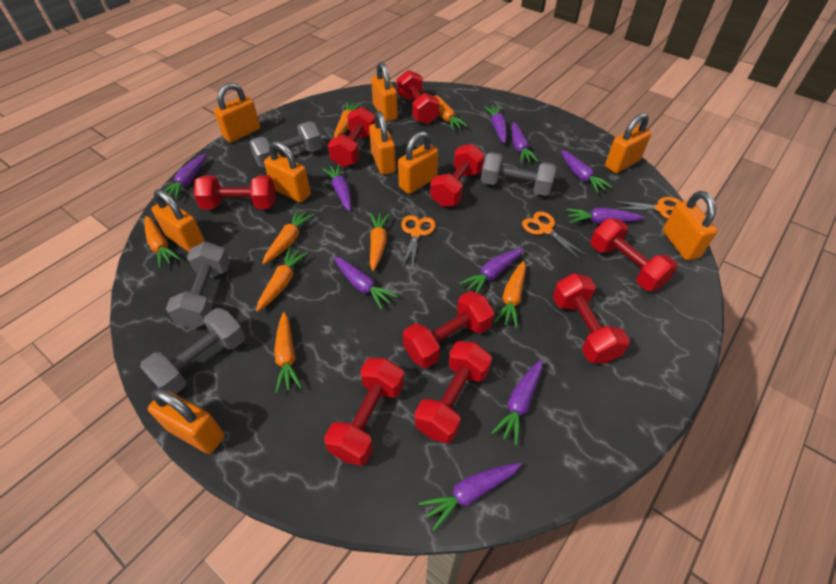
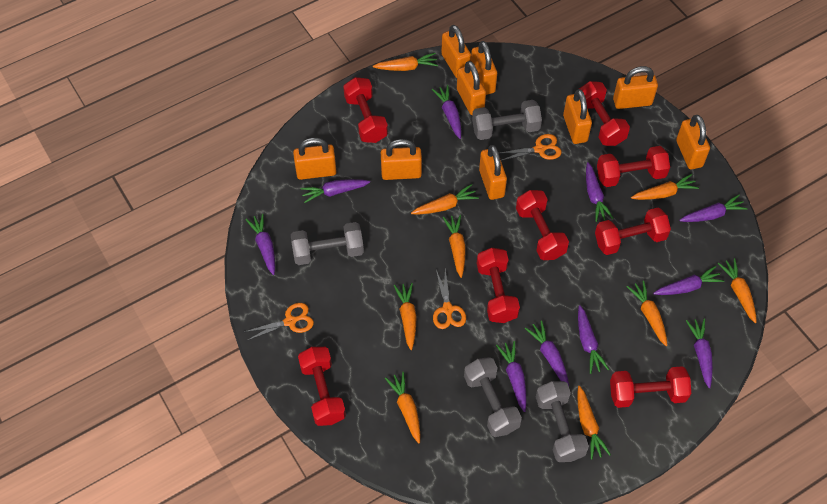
orange carrot: [144,216,181,268] [256,247,308,312] [262,209,314,264] [274,312,302,393] [334,102,362,138] [370,213,390,271] [434,95,467,130] [494,261,526,328] = 8 -> [373,53,438,71] [385,372,420,443] [394,283,417,350] [411,184,479,215] [443,215,466,278] [577,386,611,460] [627,281,667,346] [631,174,699,200] [718,258,757,323] = 9
red dumbbell: [194,175,275,209] [324,358,404,466] [328,107,375,167] [397,70,440,124] [403,291,494,368] [415,341,492,444] [430,144,485,207] [553,273,630,364] [590,218,677,291] = 9 -> [298,347,346,426] [343,77,388,143] [477,248,520,323] [516,190,569,260] [579,81,630,146] [595,208,671,255] [597,146,670,187] [610,366,691,408] = 8

